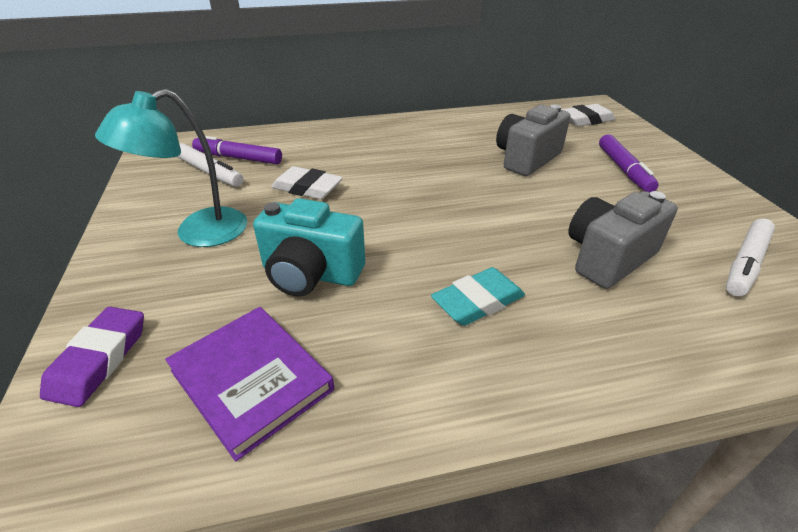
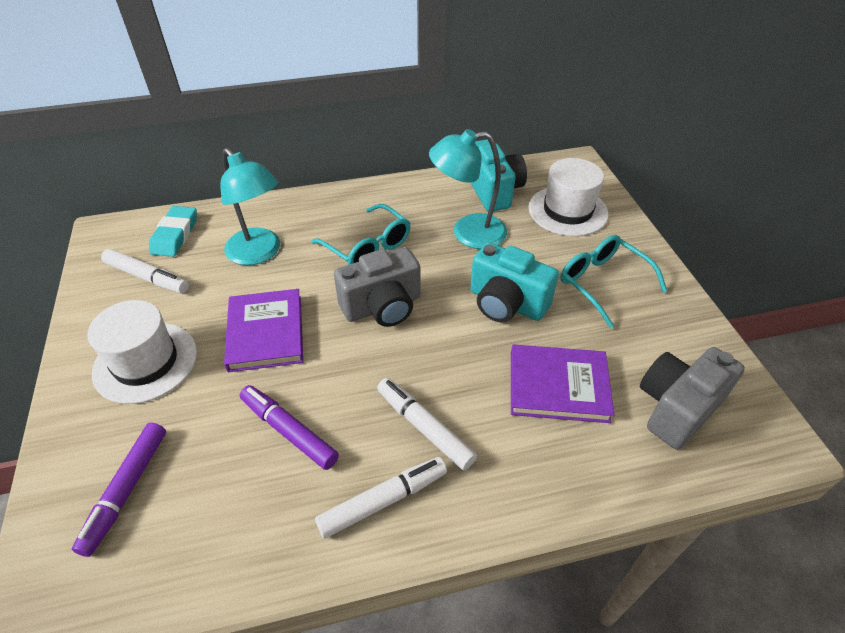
purple book: [165,307,334,461] = 1 -> [224,289,303,372] [511,345,614,423] = 2
purple eraser: [40,307,144,407] = 1 -> none = 0
turquoise camera: [253,198,365,296] = 1 -> [470,242,559,323] [471,139,527,211] = 2
turquoise glasses: none = 0 -> [311,204,411,265] [560,235,667,328] = 2
turquoise lamp: [95,89,247,247] = 1 -> [220,148,280,265] [429,129,507,249] = 2
white eraser: [271,166,343,199] [561,104,615,126] = 2 -> none = 0
white hat: none = 0 -> [87,300,197,404] [528,158,608,236] = 2
white marker: [177,143,244,187] [726,218,775,296] = 2 -> [101,249,189,293] [315,457,447,539] [377,378,477,470] = 3

